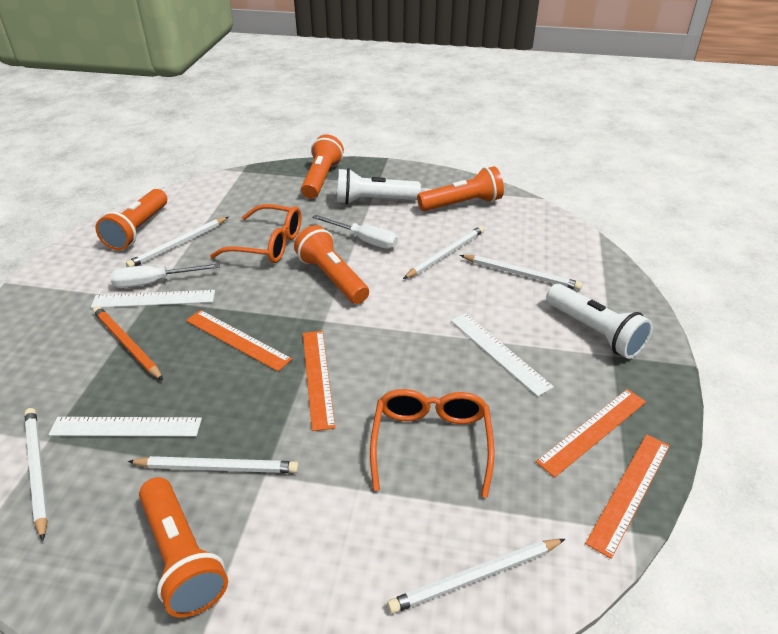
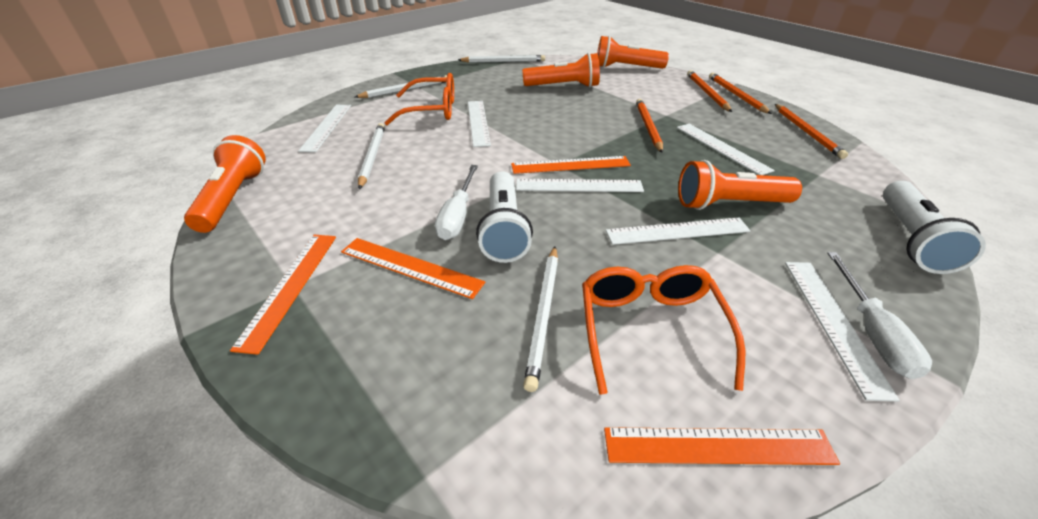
orange flashlight: [95,189,167,250] [139,477,228,617] [294,225,369,304] [301,135,344,199] [417,166,504,211] = 5 -> [184,135,266,233] [522,53,600,87] [597,36,669,69] [678,160,802,210] = 4
orange pencil: [93,306,163,380] = 1 -> [636,99,663,153] [687,70,732,112] [709,72,772,114] [775,104,848,159] = 4
white pencil: [25,408,48,541] [126,217,228,267] [128,456,299,473] [387,539,565,614] [403,226,484,279] [460,255,582,290] = 6 -> [355,75,447,98] [358,123,385,189] [458,55,545,63] [523,247,558,392] = 4
white ruler: [49,417,202,437] [91,290,215,308] [451,313,554,397] = 3 -> [298,105,351,152] [468,101,491,147] [516,179,644,192] [606,218,751,245] [677,124,775,175] [785,262,900,401] = 6

